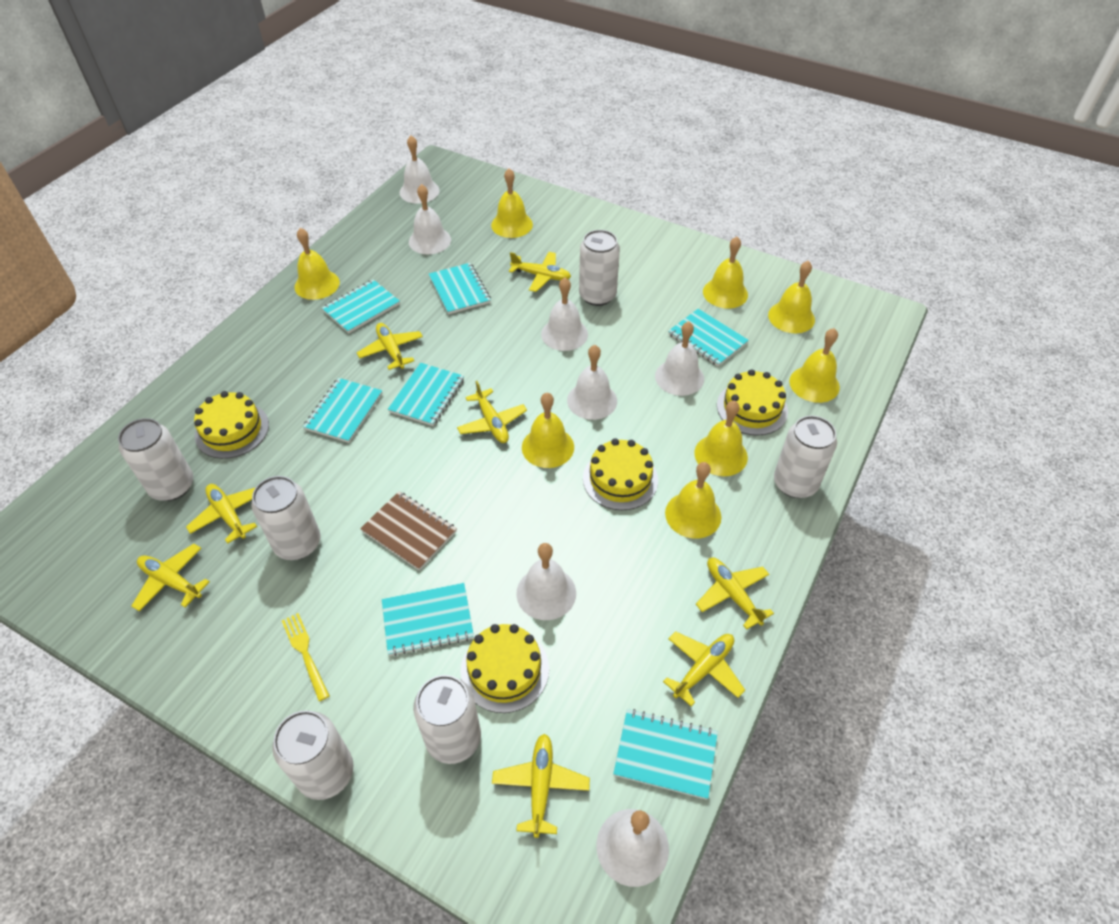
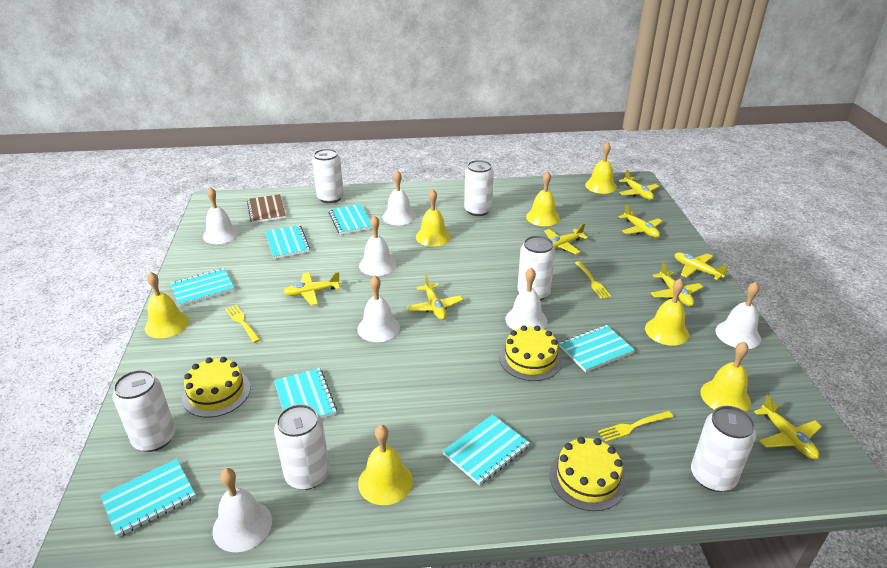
yellow bell: [294,228,340,300] [491,168,533,238] [522,393,574,468] [665,462,721,539] [695,401,748,476] [703,237,748,308] [768,261,815,333] [789,328,840,403] = 8 -> [145,272,189,338] [358,425,413,505] [416,189,451,247] [526,171,560,226] [585,142,617,194] [645,278,689,346] [700,342,751,412] = 7
yellow cake: [194,391,269,459] [460,624,549,713] [583,438,658,510] [717,369,788,436] = 4 -> [182,357,251,418] [499,325,562,381] [550,437,626,511] = 3
yellow fork: [282,613,330,701] = 1 -> [225,305,260,343] [575,261,611,299] [598,411,673,442] = 3

